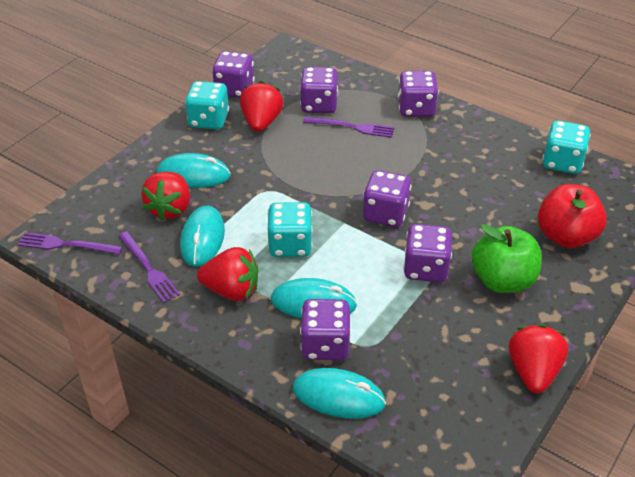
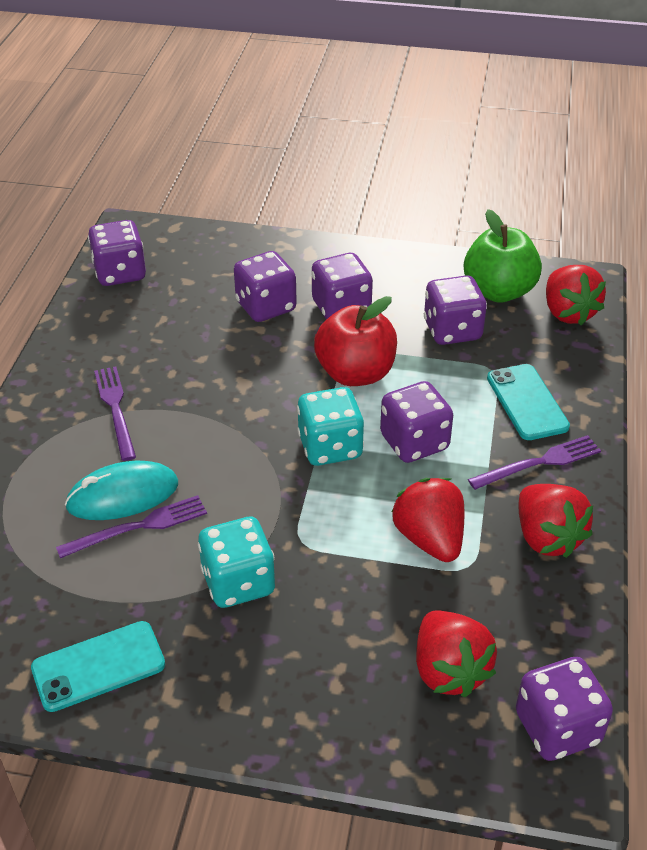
turquoise dice: [185,81,229,130] [268,202,313,257] [542,121,591,174] = 3 -> [198,517,275,608] [297,387,364,466] = 2
turquoise mouse: [157,153,231,188] [180,205,225,267] [271,278,357,318] [293,368,386,419] = 4 -> [65,461,178,520] = 1
turquoise phone: none = 0 -> [31,621,165,712] [487,364,570,440] = 2

